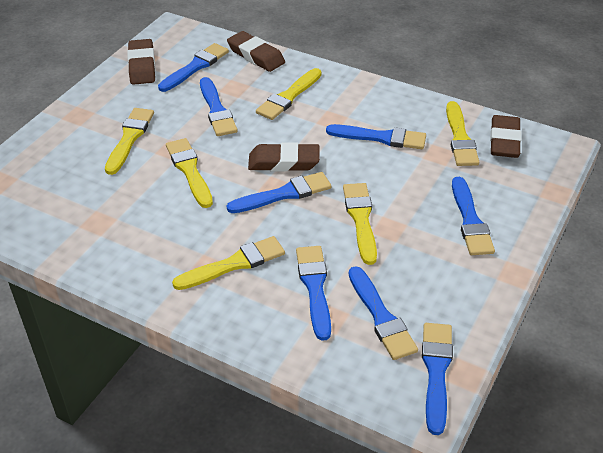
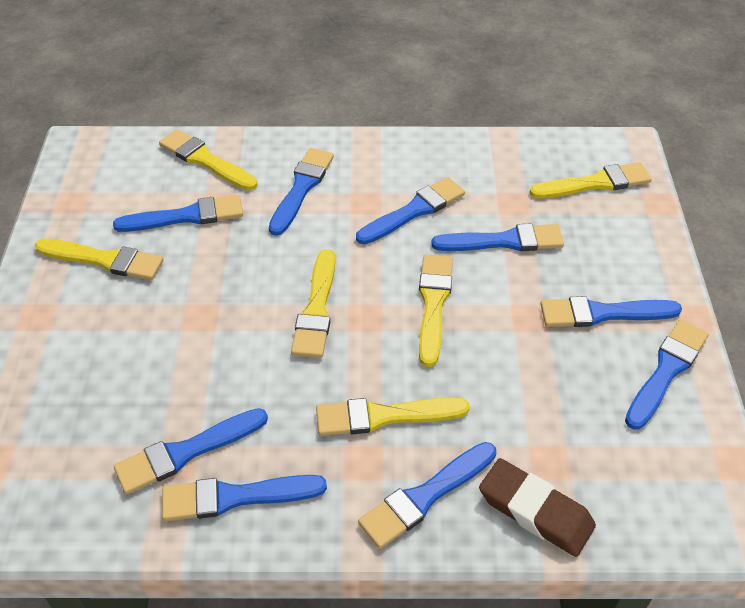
blue brush: [158,43,229,92] [200,77,238,136] [227,172,331,213] [296,246,331,341] [326,124,426,149] [349,266,418,360] [422,323,453,435] [452,177,495,255] = 8 -> [113,195,243,232] [114,408,268,494] [162,475,327,521] [269,148,334,236] [356,177,465,245] [358,442,496,549] [431,223,564,251] [540,296,682,327] [625,320,709,430] = 9
brown eraser: [127,39,156,85] [227,31,285,72] [248,142,320,172] [490,115,522,158] = 4 -> [479,458,596,557] = 1

